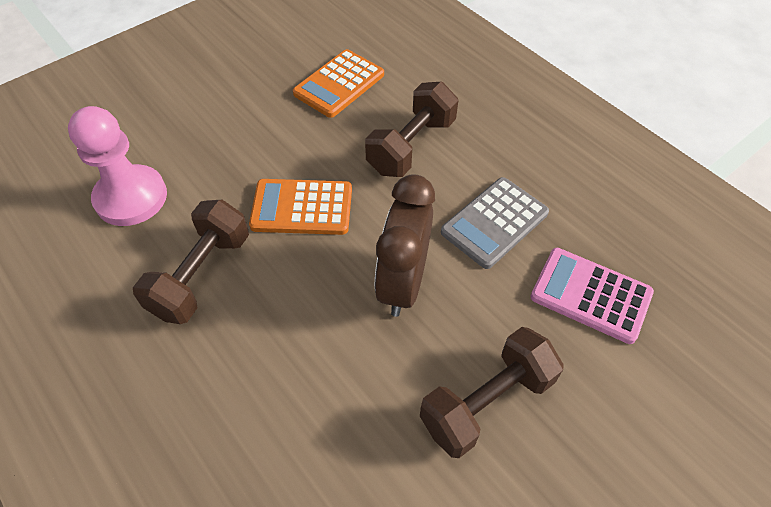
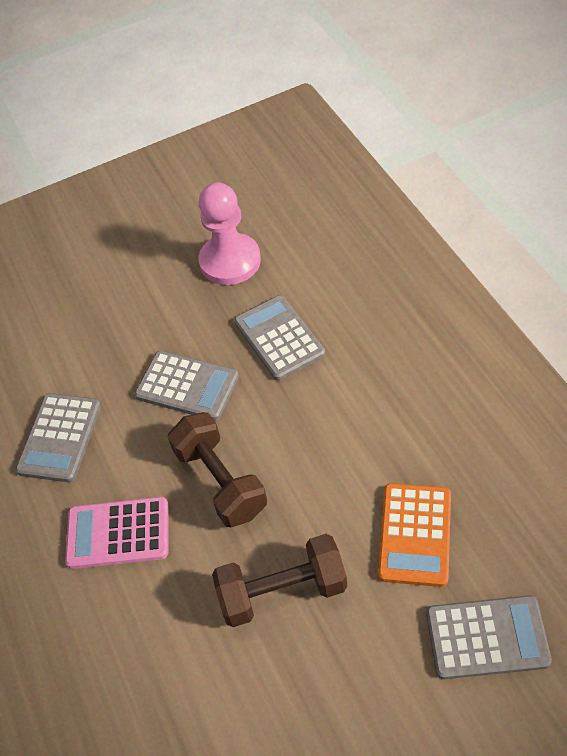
brown clock: [375,174,435,317] = 1 -> none = 0
brown dumbbell: [133,200,249,324] [365,82,458,177] [420,327,564,458] = 3 -> [168,412,267,527] [212,534,347,627] = 2
grey calculator: [441,177,549,269] = 1 -> [16,393,101,482] [135,351,239,421] [234,295,325,381] [426,595,552,679] = 4
orange calculator: [249,179,352,235] [293,49,384,118] = 2 -> [378,483,451,587] = 1

